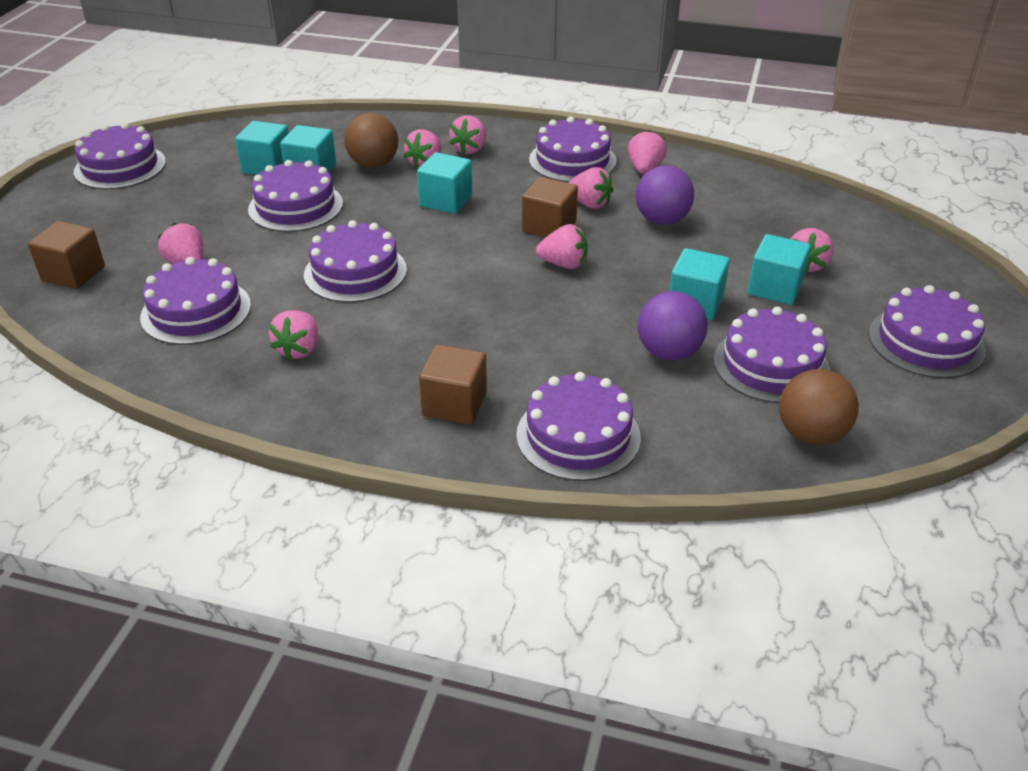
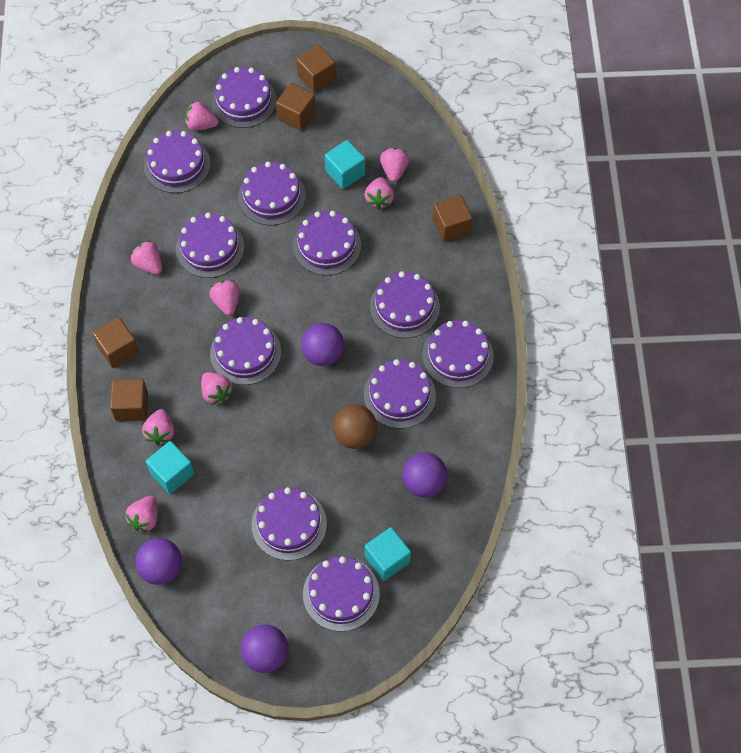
brown ball: [344,113,398,168] [779,369,859,445] = 2 -> [333,405,377,449] = 1
brown cube: [28,221,105,289] [419,345,487,425] [522,177,578,238] = 3 -> [92,317,139,368] [110,379,148,421] [276,83,316,131] [296,45,336,93] [433,195,473,242] = 5
purple ball: [636,165,694,225] [638,291,708,361] = 2 -> [135,538,182,585] [241,625,288,673] [301,323,344,366] [402,452,447,498] = 4
purple cake: [74,123,166,189] [140,257,251,345] [248,160,343,232] [304,220,407,303] [516,372,641,481] [529,116,617,182] [713,307,831,403] [868,285,986,378] = 8 -> [144,131,211,193] [176,212,244,278] [210,317,281,385] [211,67,277,128] [238,161,306,225] [252,487,327,561] [293,211,361,276] [303,556,380,632] [364,359,436,429] [370,271,440,338] [422,320,494,388] = 11
turquoise cube: [235,121,289,175] [280,125,336,173] [417,152,473,214] [669,248,730,320] [748,234,811,305] = 5 -> [146,441,194,494] [325,140,365,189] [365,527,411,581] = 3

